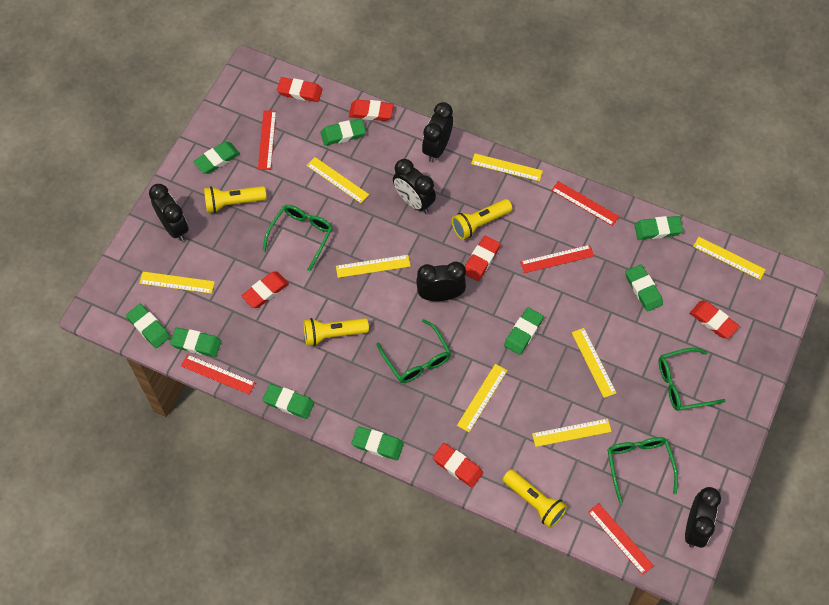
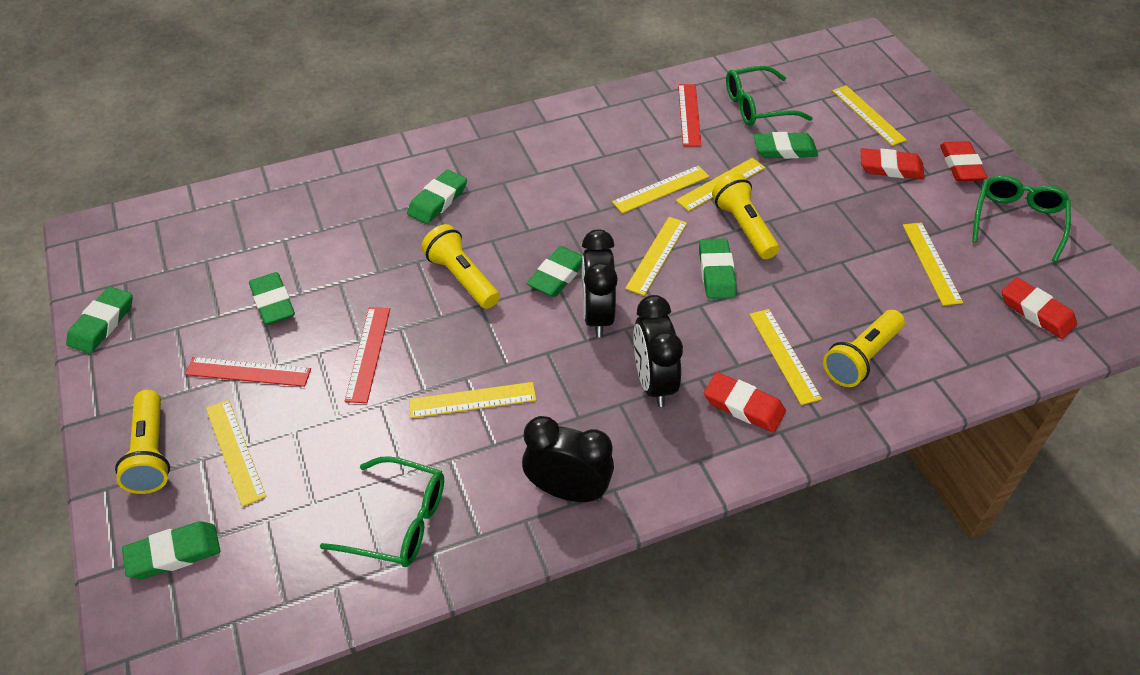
black clock: [149,184,189,241] [393,159,436,213] [416,262,466,301] [422,102,453,162] [685,487,721,548] = 5 -> [522,416,614,502] [582,230,618,338] [633,295,683,407] = 3
green eraser: [126,304,170,348] [170,328,221,357] [194,141,240,174] [262,384,314,419] [321,119,366,146] [351,426,404,460] [504,307,544,355] [626,265,663,312] [634,216,683,240] = 9 -> [66,286,133,354] [122,521,220,579] [249,272,295,325] [407,170,467,224] [527,246,583,297] [699,239,737,299] [753,132,818,159] = 7
green glasses: [262,205,333,271] [376,319,451,383] [607,437,678,503] [659,348,726,411] = 4 -> [320,456,444,567] [726,66,813,126] [972,175,1071,262] = 3
red eraser: [242,272,289,308] [277,77,322,102] [349,100,394,121] [433,443,483,488] [465,236,500,281] [690,301,739,339] = 6 -> [704,372,786,433] [861,148,925,179] [940,141,987,182] [1002,277,1077,339] = 4
red ruler: [181,354,256,394] [258,110,276,170] [520,245,594,273] [551,181,619,226] [588,503,654,575] = 5 -> [185,357,311,387] [345,307,390,403] [678,84,702,147] = 3

